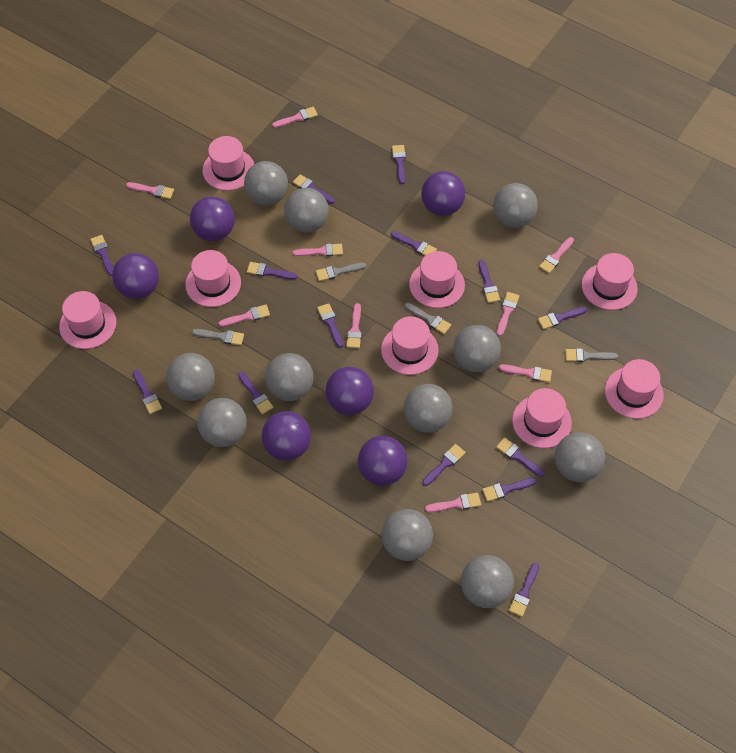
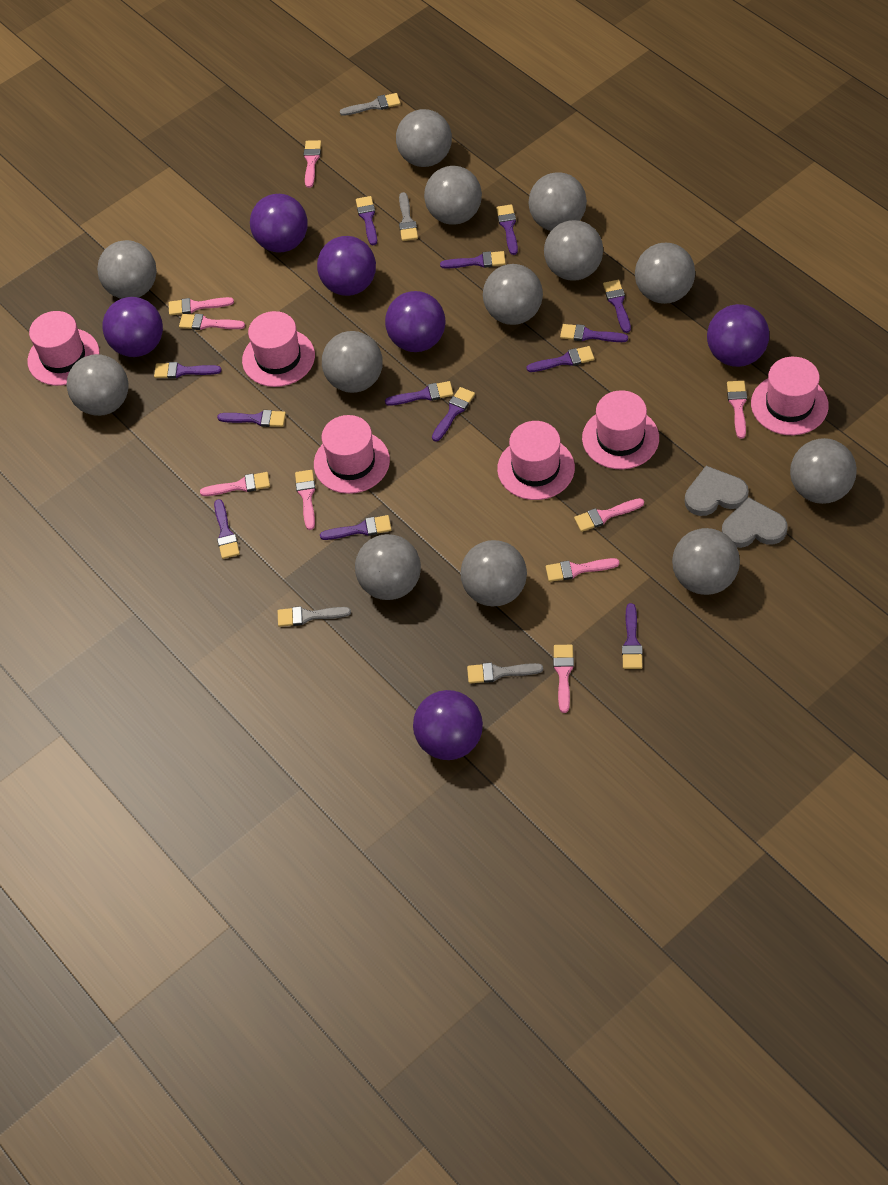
grey ball: [166,353,215,401] [197,398,247,447] [244,161,288,206] [265,353,314,401] [284,188,329,233] [381,509,433,561] [404,384,453,433] [453,325,501,372] [461,555,514,608] [493,183,538,228] [555,432,605,482] = 11 -> [67,354,129,416] [97,240,157,299] [322,331,383,393] [355,534,421,600] [396,109,452,167] [424,166,482,225] [461,540,527,606] [483,264,543,325] [528,172,587,231] [544,220,603,281] [635,243,695,304] [672,528,740,595] [790,438,857,504] = 13
grey heart: none = 0 -> [685,466,749,516] [722,498,787,548] = 2
pink hat: [59,291,116,349] [185,250,241,307] [203,136,254,191] [381,316,439,375] [409,251,465,308] [512,388,572,448] [582,253,638,310] [605,359,664,419] = 8 -> [27,311,100,386] [242,311,315,387] [314,415,390,494] [497,421,575,500] [582,390,659,469] [751,357,829,435] = 6
purple brush: [90,235,113,276] [133,369,162,414] [238,371,273,414] [247,262,297,279] [293,174,335,204] [317,303,343,348] [391,231,437,256] [392,145,406,184] [422,444,466,486] [479,260,500,303] [482,478,537,502] [496,438,545,477] [509,563,539,617] [538,306,587,329] = 14 -> [154,362,221,379] [214,499,240,559] [217,410,286,427] [320,515,392,540] [356,196,377,245] [385,381,454,406] [432,387,475,442] [440,251,506,269] [496,204,518,255] [526,346,594,372] [560,324,628,342] [603,280,631,333] [622,603,643,669] = 13

